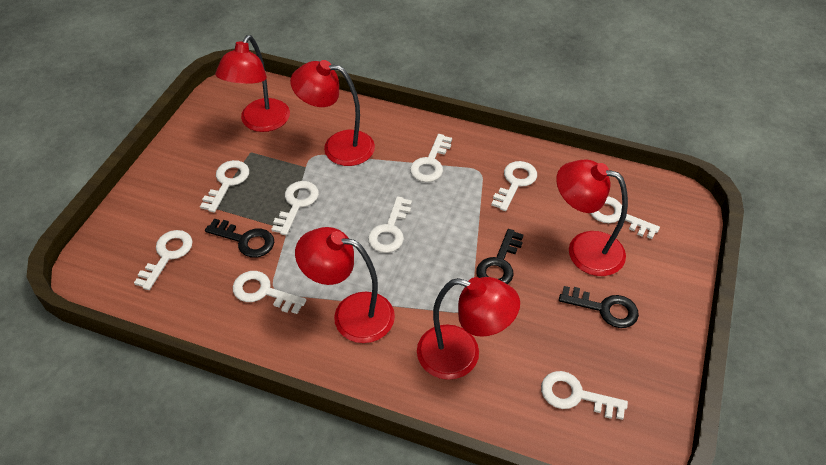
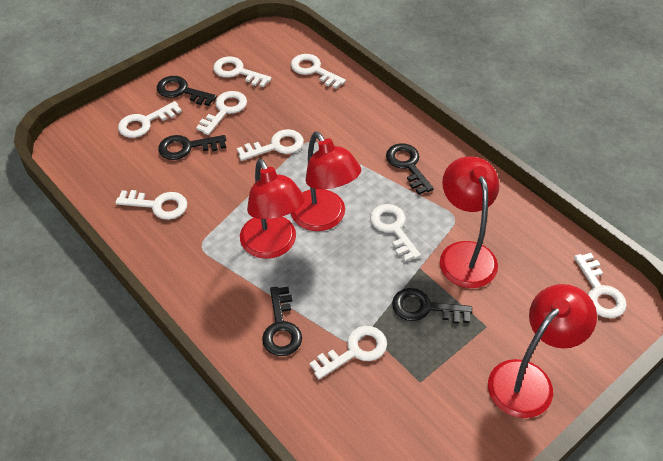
black key: [205,219,274,258] [476,229,524,284] [559,286,639,328] = 3 -> [157,76,217,106] [158,135,226,160] [262,287,302,356] [386,143,434,194] [392,288,472,324] = 5
red lamp: [215,35,290,132] [290,60,375,166] [295,227,395,343] [417,277,520,380] [556,160,628,276] = 5 -> [240,159,305,259] [291,132,361,231] [440,157,499,288] [488,284,597,418] = 4

